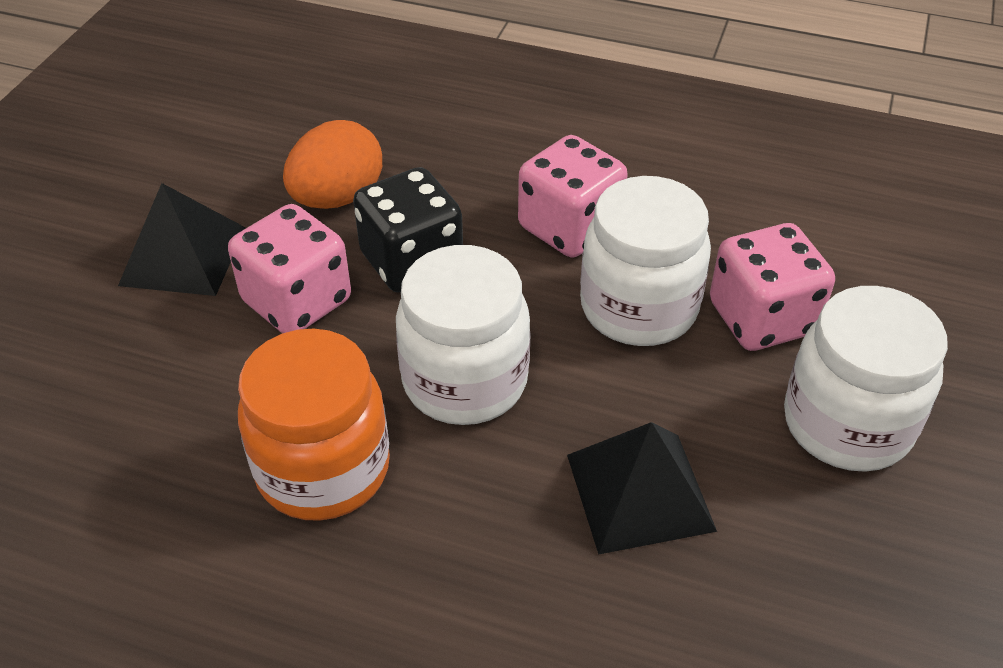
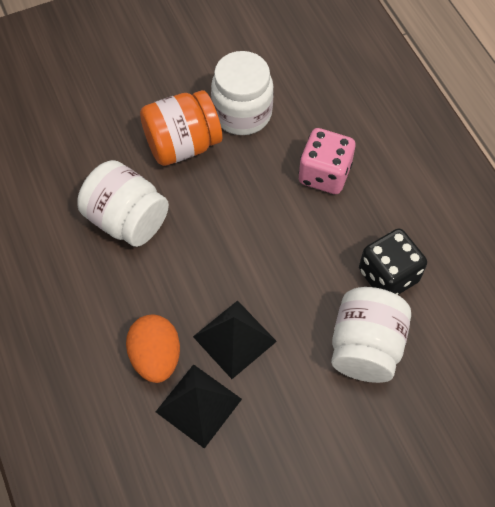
pink dice: [228,204,351,333] [518,135,628,258] [710,223,835,351] = 3 -> [299,128,355,194] = 1

